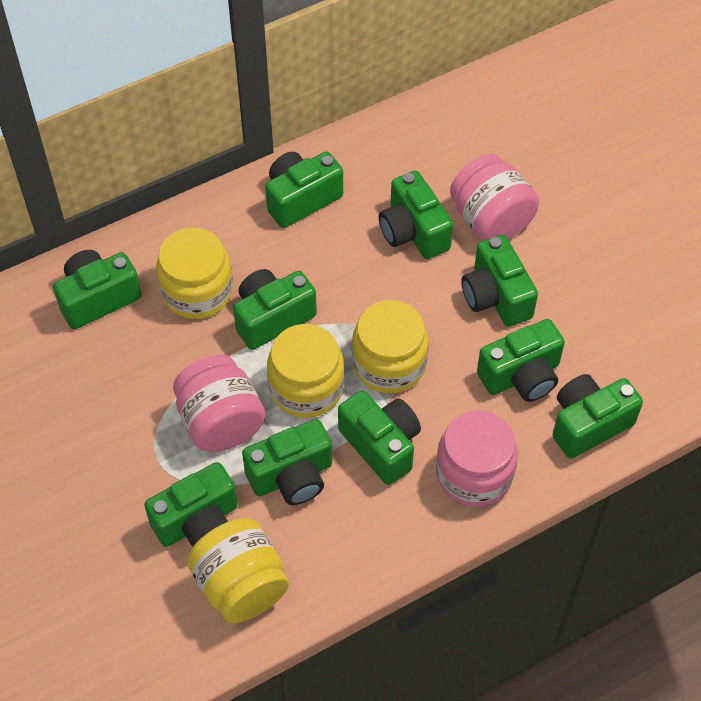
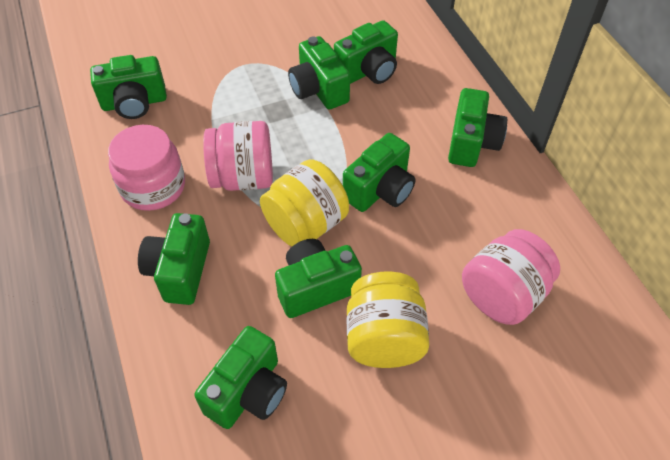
green camera: [53,250,142,329] [144,462,238,547] [233,269,317,350] [242,419,332,505] [265,152,343,228] [338,390,421,485] [379,170,453,259] [461,235,538,327] [477,319,565,402] [552,374,643,459] = 10 -> [90,55,167,119] [138,213,210,305] [194,326,287,429] [275,239,362,318] [288,36,350,109] [334,20,398,84] [343,133,416,212] [448,88,507,167] = 8
yellow jar: [156,228,233,319] [187,518,289,623] [267,324,344,418] [352,300,429,394] = 4 -> [260,159,349,246] [347,271,429,368] = 2

